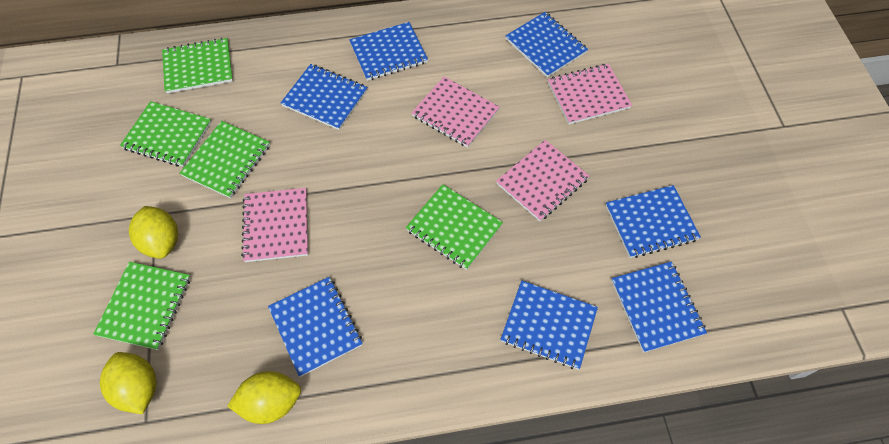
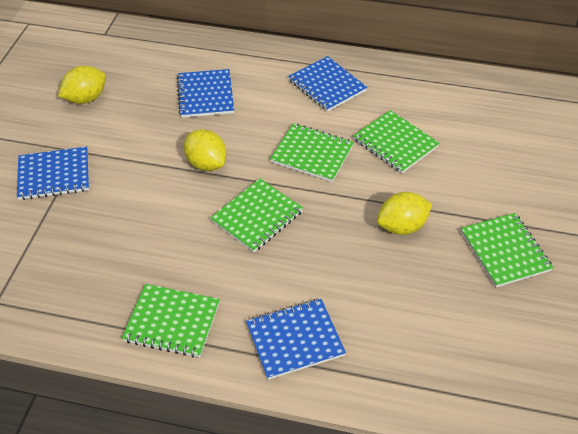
blue notebook: [268,277,363,377] [281,64,367,130] [349,22,428,81] [500,280,598,369] [505,12,588,78] [606,185,701,258] [611,261,707,353] = 7 -> [17,147,89,200] [177,69,234,118] [246,299,346,380] [288,56,368,112] = 4
pink notebook: [241,188,308,262] [411,76,499,148] [496,140,589,221] [548,64,632,124] = 4 -> none = 0

